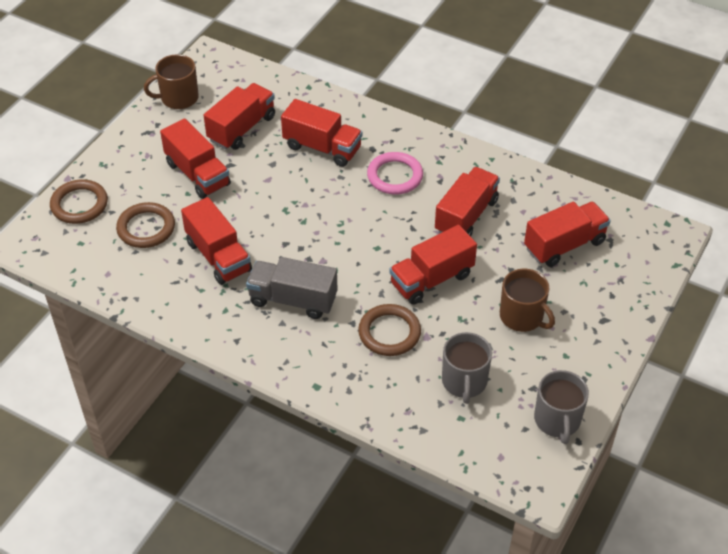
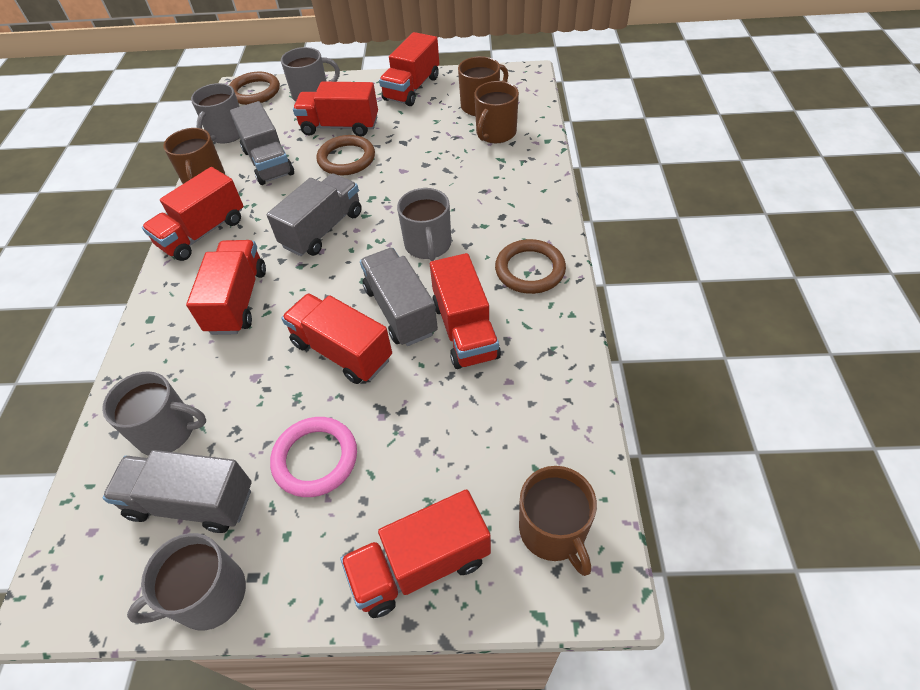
brown mug: [144,54,199,109] [500,269,555,332] = 2 -> [163,128,225,184] [458,56,508,116] [474,81,519,143] [519,466,597,576] = 4
grey mug: [442,332,492,404] [534,370,589,444] = 2 -> [102,371,206,455] [127,533,246,631] [191,83,240,144] [281,47,340,102] [397,188,451,261] = 5
grey truck: [246,257,337,319] = 1 -> [102,450,252,533] [230,101,294,185] [267,174,362,256] [360,248,438,346] = 4

